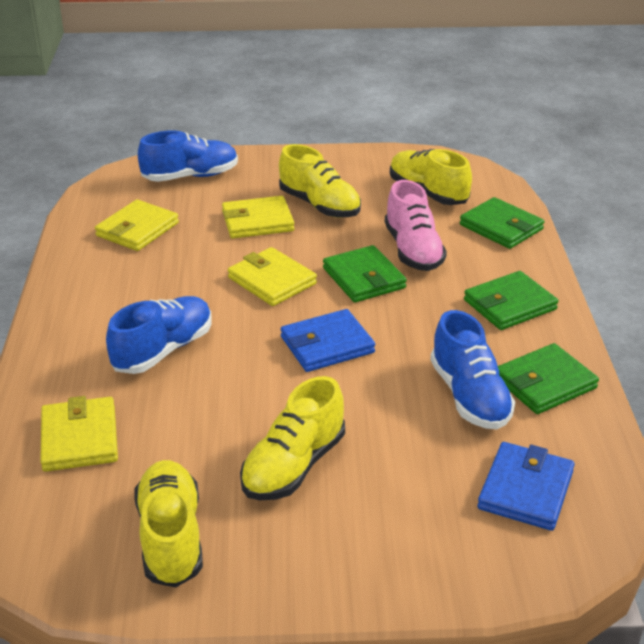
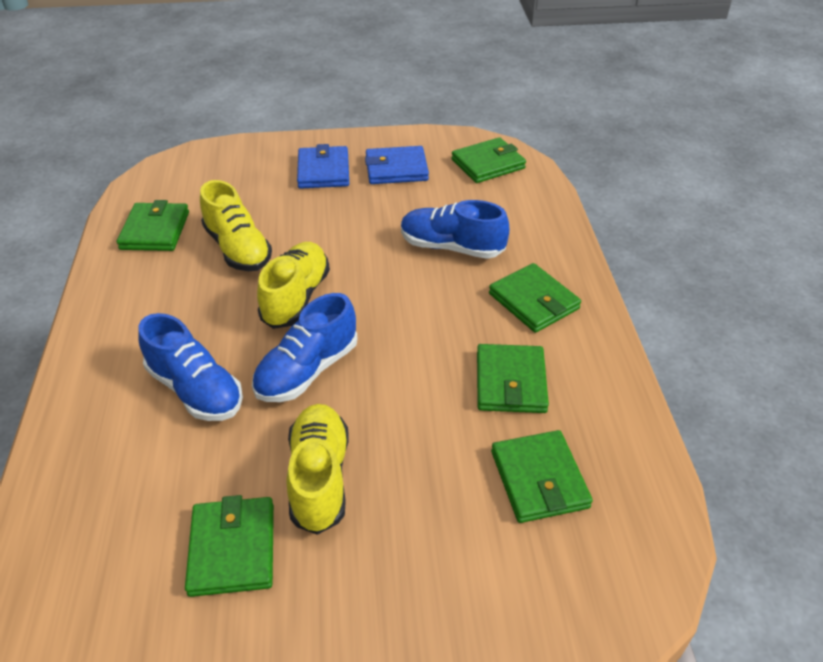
green wallet: [323,245,407,302] [460,197,544,249] [464,271,558,330] [498,343,599,414] = 4 -> [117,200,189,251] [185,495,274,597] [452,137,526,183] [477,344,549,413] [489,263,581,333] [491,430,593,523] = 6
pink shoe: [385,180,447,271] = 1 -> none = 0
yellow shoe: [134,460,203,587] [240,376,345,500] [279,144,361,218] [390,149,472,205] = 4 -> [200,180,272,271] [257,242,330,329] [286,404,348,535] = 3
yellow wallet: [40,396,118,472] [95,199,179,251] [222,196,295,238] [228,247,317,306] = 4 -> none = 0

